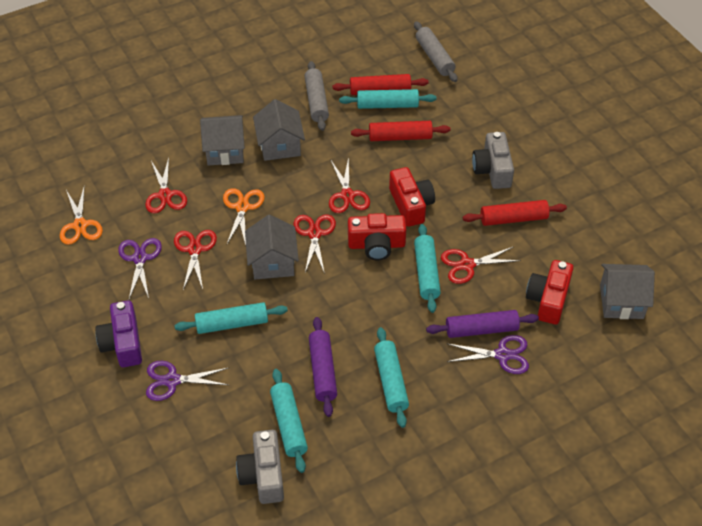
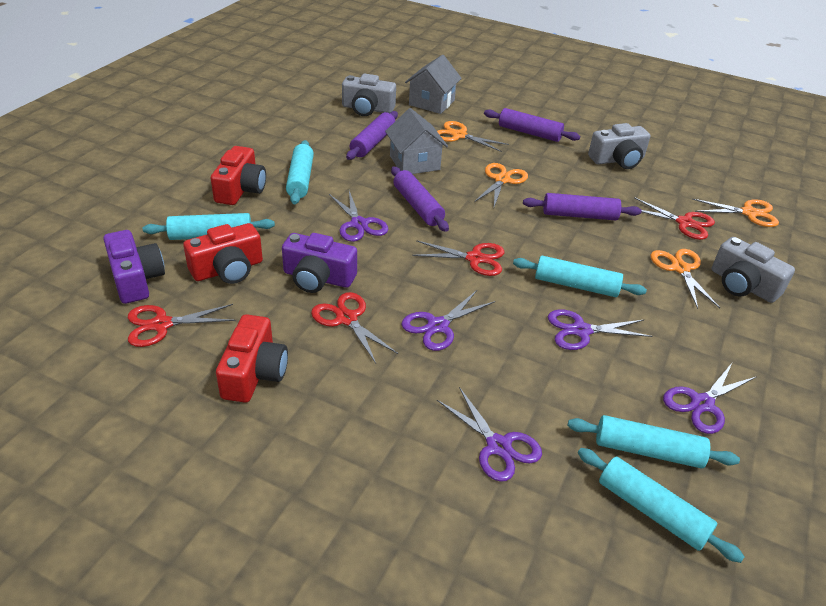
grey camera: [236,430,284,504] [472,132,514,189] = 2 -> [342,74,396,116] [588,123,650,169] [712,237,795,303] = 3
grey house: [200,115,245,166] [245,215,299,279] [253,99,305,161] [600,264,655,319] = 4 -> [385,108,448,174] [405,55,462,114] = 2
grey rolling pin: [304,61,329,131] [414,21,458,82] = 2 -> none = 0
orange scissors: [60,188,103,245] [223,188,265,245] = 2 -> [437,121,509,152] [474,163,528,207] [651,249,720,309] [692,199,779,227] = 4
purple camera: [95,300,142,367] = 1 -> [103,230,165,304] [282,233,357,293] = 2
purple rolling pin: [309,317,337,417] [426,310,539,338] = 2 -> [346,111,398,160] [391,167,449,232] [484,108,580,142] [523,193,642,220] = 4
purple scissors: [118,238,162,299] [146,361,228,401] [447,335,529,374] = 3 -> [329,191,389,242] [401,290,495,351] [437,387,542,482] [548,309,653,350] [663,363,756,434] = 5
red rolling pin: [332,74,428,95] [351,121,450,141] [463,200,567,226] = 3 -> none = 0
red scissors: [145,157,187,213] [174,230,217,290] [294,214,336,274] [329,157,370,213] [441,247,521,284] = 5 -> [128,304,236,347] [311,292,398,363] [412,240,505,276] [634,197,715,240] = 4

